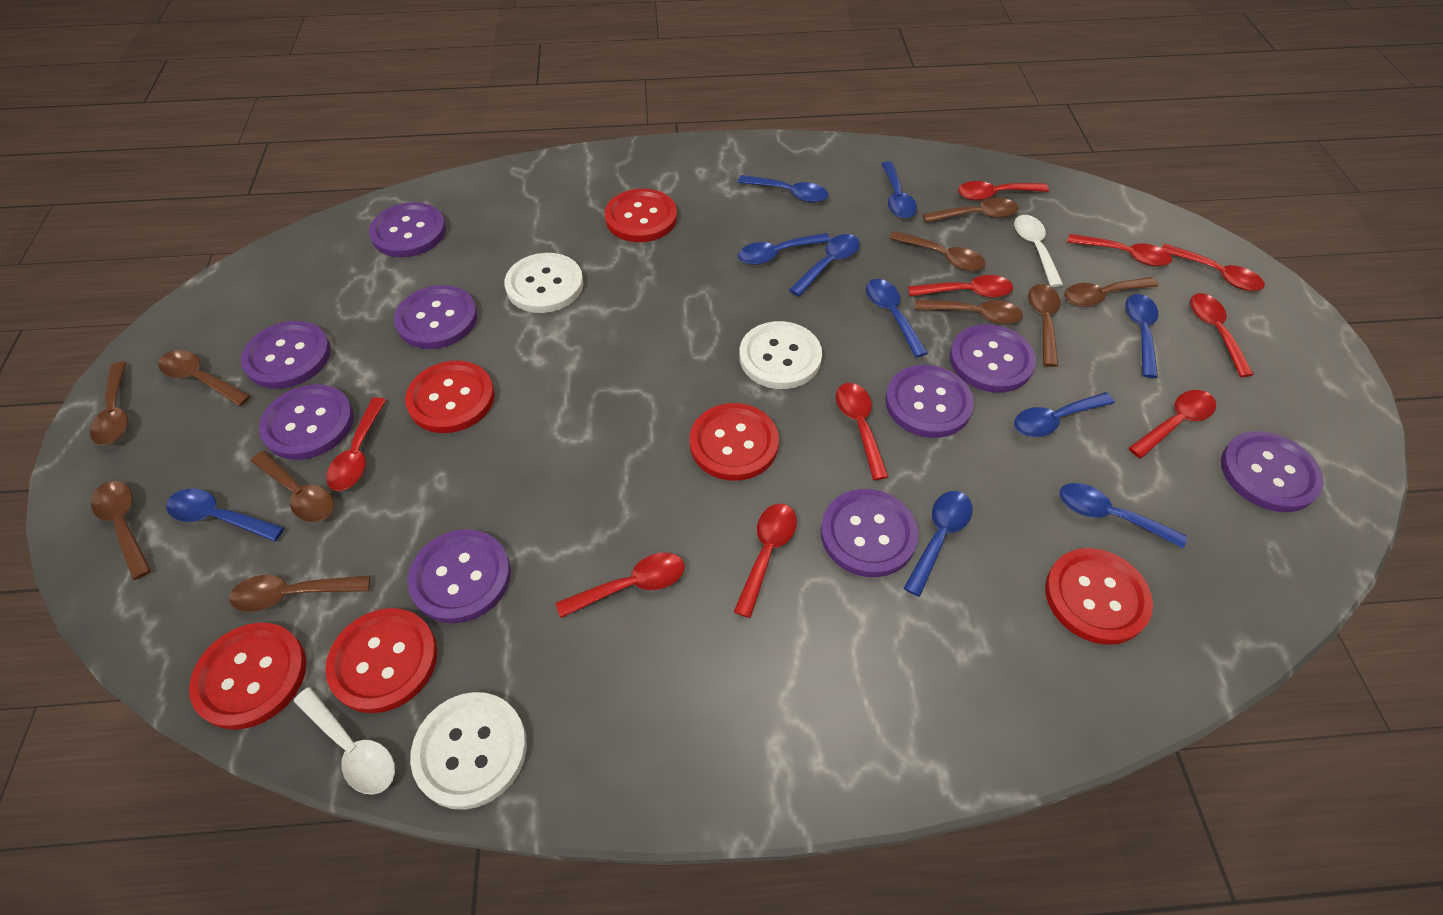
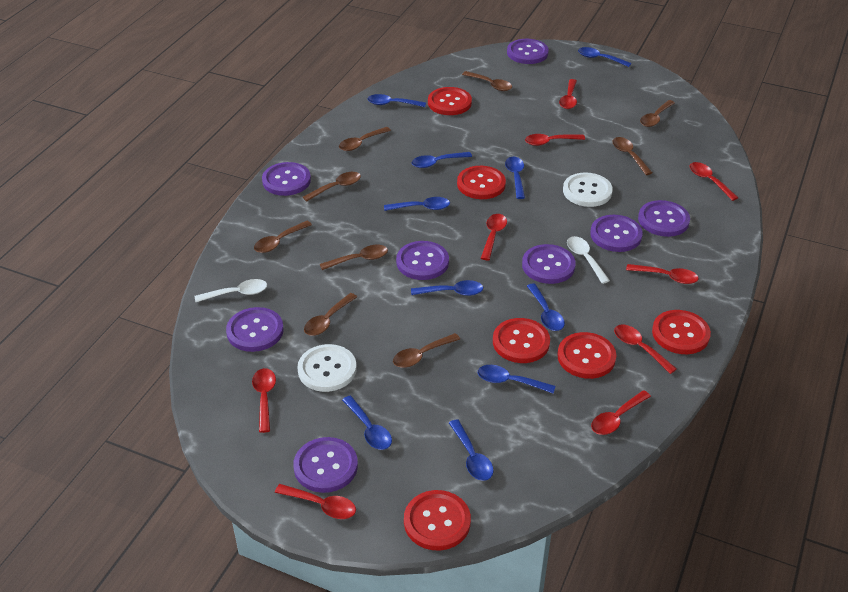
brown spoon: [90,361,128,445] [91,481,151,580] [158,350,251,406] [229,575,370,612] [251,451,334,522] [889,231,986,271] [915,299,1023,324] [923,198,1018,223] [1028,284,1060,367] [1064,277,1158,307] = 10 -> [254,221,312,253] [303,172,361,202] [304,293,357,336] [320,245,388,270] [339,127,391,151] [393,333,460,368] [462,71,512,91] [612,137,652,175] [640,100,675,127] = 9
purple button: [241,321,331,389] [259,384,354,460] [369,202,446,257] [394,285,477,349] [407,529,511,623] [821,489,918,577] [885,365,974,438] [950,324,1036,393] [1221,431,1324,512] = 9 -> [226,307,284,352] [262,162,311,196] [293,437,358,493] [396,241,449,280] [507,39,549,64] [522,244,576,284] [590,215,643,252] [638,200,690,237] = 8
red spoon: [326,397,386,491] [556,553,685,618] [734,503,797,618] [836,383,889,480] [908,275,1013,298] [958,181,1049,201] [1067,234,1172,266] [1129,390,1216,458] [1162,244,1265,291] [1190,293,1254,377] = 10 -> [252,368,276,433] [275,484,356,519] [481,214,507,260] [525,134,585,146] [559,79,577,109] [591,390,651,435] [614,324,677,374] [626,264,699,284] [690,162,738,201] = 9
white button: [410,692,527,810] [504,253,583,313] [739,321,822,389] = 3 -> [297,344,357,392] [563,172,613,207] = 2

